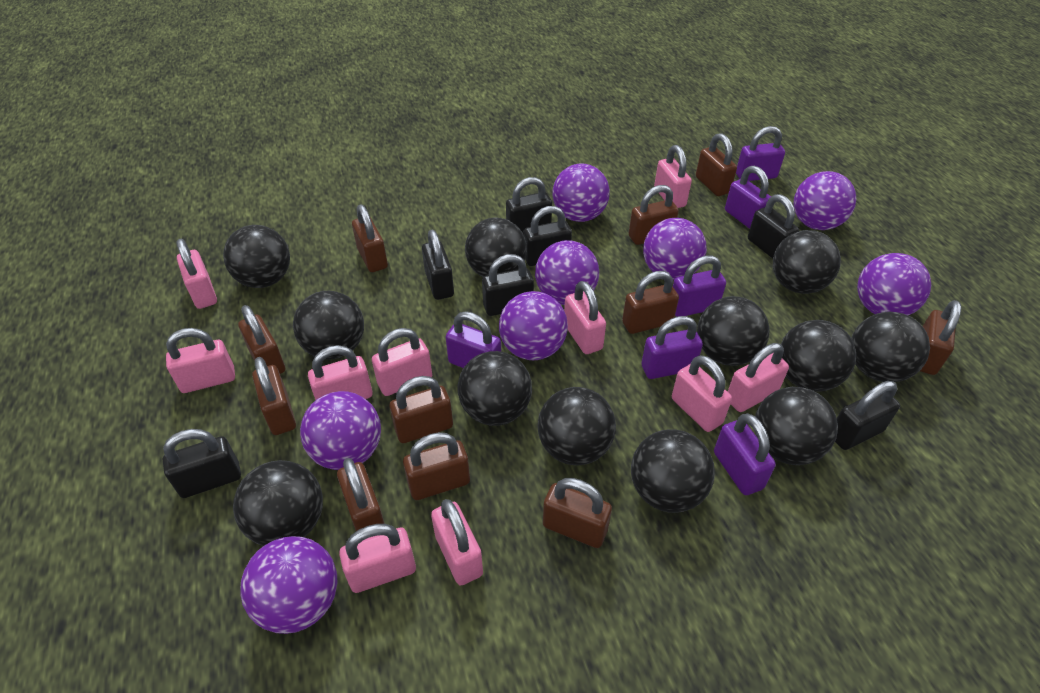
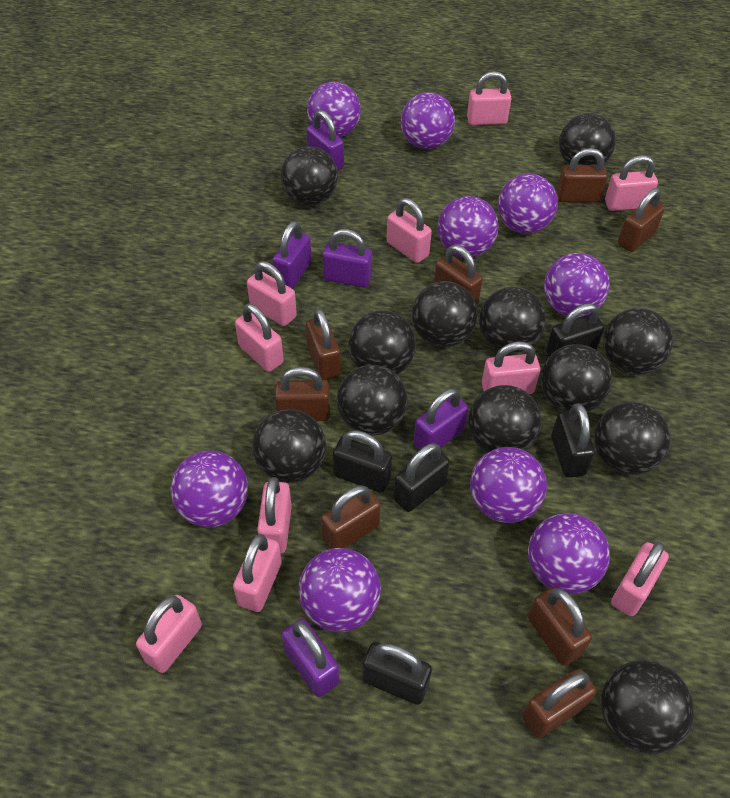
black padlock: [163,429,241,498] [422,230,454,300] [482,254,534,316] [506,177,552,235] [524,206,572,266] [748,194,799,259] [835,381,900,450] = 7 -> [333,430,392,492] [362,642,432,705] [393,443,450,512] [546,303,604,356] [551,403,595,478] = 5
brown padlock: [238,305,285,374] [252,357,296,435] [337,458,385,531] [352,204,388,272] [390,376,453,443] [403,432,470,500] [543,478,612,548] [622,271,679,334] [629,185,679,245] [696,133,737,196] [920,300,961,375] = 11 -> [275,367,330,421] [306,309,341,380] [321,485,381,549] [434,245,483,304] [522,669,596,738] [528,587,592,666] [557,148,608,202] [618,188,665,252] = 8
purple ball: [240,536,338,634] [300,391,381,470] [499,291,568,360] [535,240,599,305] [553,163,610,222] [643,218,707,280] [794,171,856,230] [857,253,931,315] = 8 -> [170,450,248,528] [299,548,381,632] [307,82,361,137] [401,92,455,149] [438,196,499,257] [470,447,547,523] [498,174,558,234] [528,513,610,594] [544,253,610,317] = 9
purple padlock: [446,311,501,368] [642,316,703,379] [673,255,726,317] [714,413,776,495] [725,166,771,229] [736,126,785,181] = 6 -> [273,221,312,289] [282,619,339,697] [306,110,344,170] [323,229,372,287] [413,388,469,450] = 5

